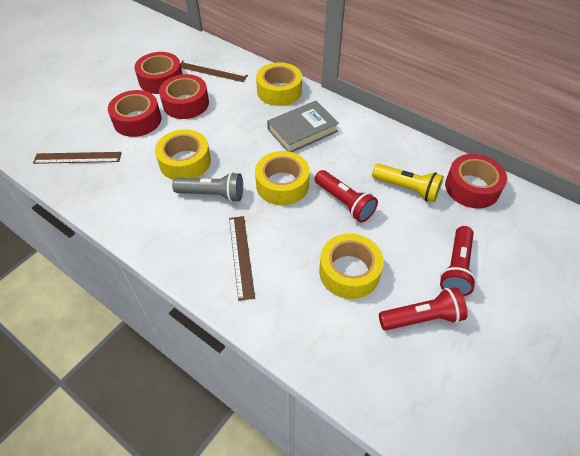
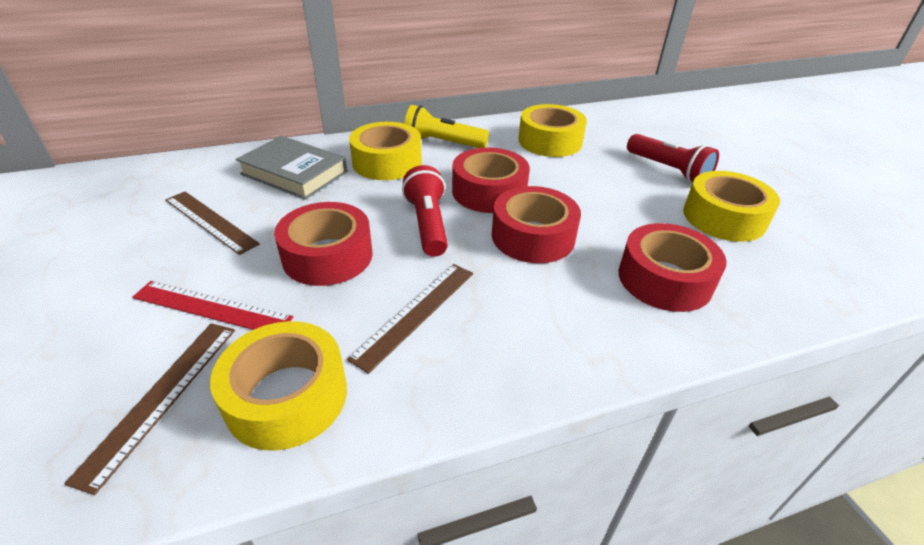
grey flashlight: [172,172,243,202] = 1 -> none = 0
red flashlight: [315,170,378,222] [379,287,468,330] [440,226,476,296] = 3 -> [402,165,448,257] [627,134,719,183] = 2
red ruler: none = 0 -> [132,281,293,330] = 1

